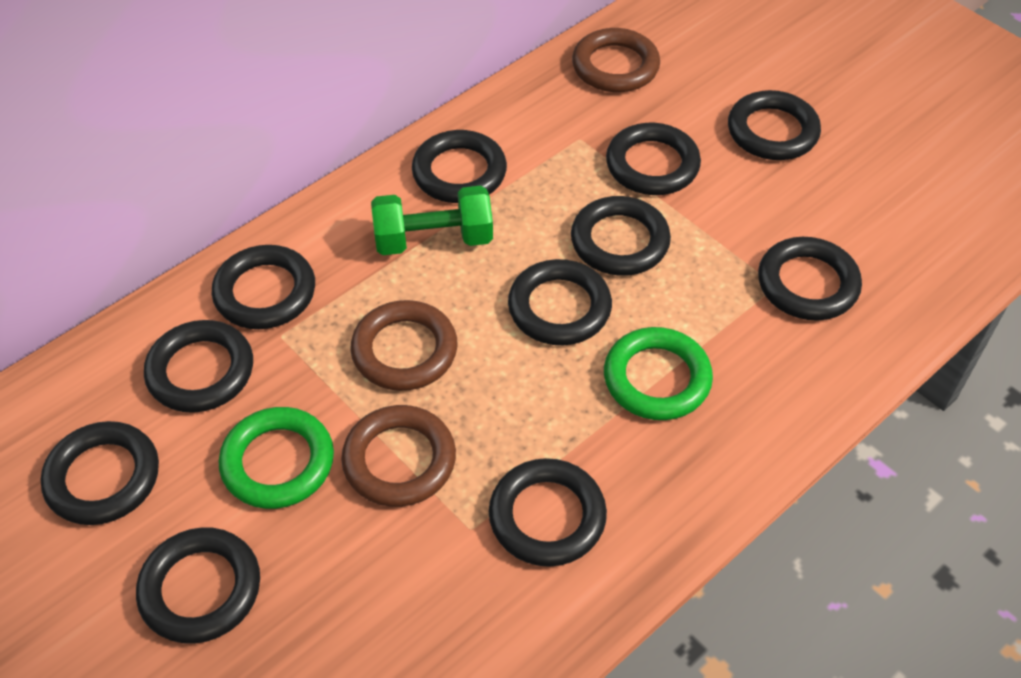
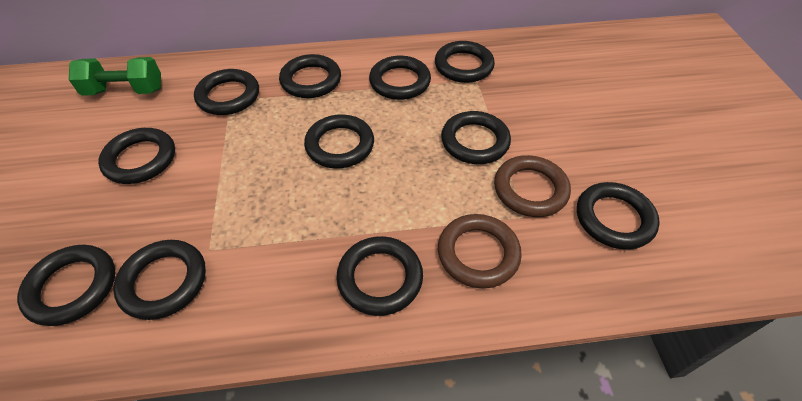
brown ring: [341,405,456,507] [350,300,458,391] [572,28,660,92] = 3 -> [438,214,522,288] [494,155,571,217] = 2
green ring: [219,407,334,509] [604,327,713,420] = 2 -> none = 0

